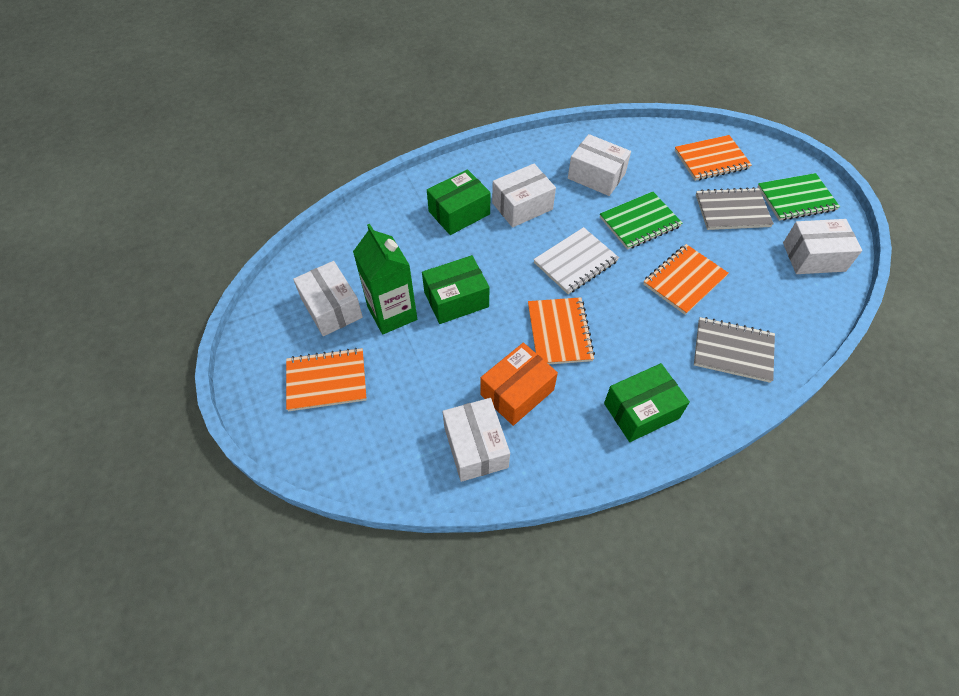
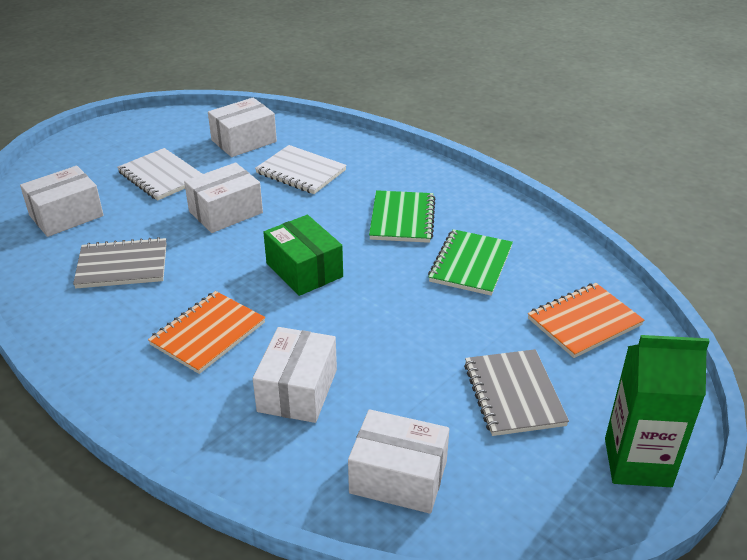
green box: [422,255,490,324] [427,169,491,235] [604,363,690,442] = 3 -> [263,215,343,296] = 1
orange box: [480,343,558,426] = 1 -> none = 0
orange notebook: [286,348,367,411] [528,297,595,364] [643,244,729,315] [674,135,752,181] = 4 -> [148,291,265,374] [528,283,644,358] = 2
white notebook: [533,227,619,294] = 1 -> [117,148,202,201] [255,145,347,194] = 2

